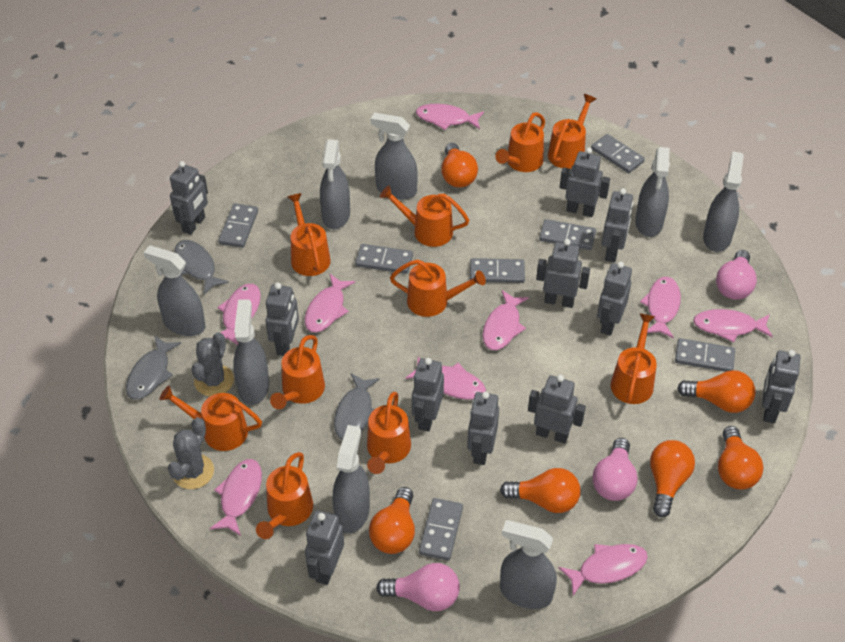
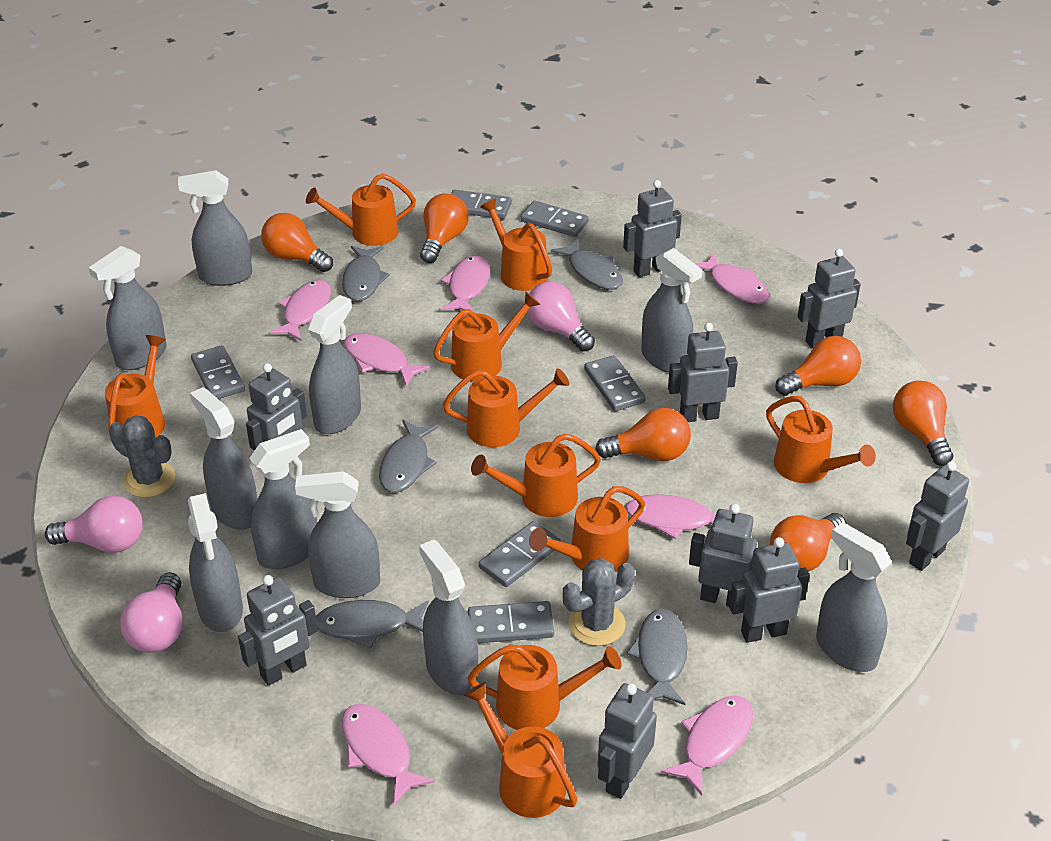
grey domino: [218,204,258,248] [355,244,413,274] [419,498,463,561] [470,258,525,283] [539,219,596,250] [591,134,645,173] [675,338,735,372] = 7 -> [191,345,245,399] [451,190,512,219] [468,601,554,643] [479,521,561,587] [520,201,589,237] [584,355,646,411] = 6
grey fish: [126,335,181,400] [175,240,229,294] [334,373,380,440] = 3 -> [316,600,429,648] [342,246,390,301] [379,420,439,493] [551,239,623,290] [627,609,688,705] = 5
grey robot: [170,161,208,235] [265,282,299,356] [305,511,344,585] [412,358,444,432] [467,392,499,465] [528,375,586,444] [536,239,590,308] [560,147,610,217] [597,261,632,336] [602,188,633,262] [762,350,800,424] = 11 -> [238,575,318,686] [246,363,307,451] [597,683,657,799] [623,180,682,277] [668,323,738,422] [689,504,757,607] [729,537,810,643] [797,249,861,348] [906,461,969,571] = 9
grey spray bottle: [143,245,206,336] [233,300,269,405] [320,139,350,229] [333,425,370,534] [371,113,418,200] [500,520,557,609] [635,147,670,237] [703,151,744,252] = 8 -> [88,246,167,370] [178,170,252,286] [188,493,243,632] [190,387,257,530] [249,429,317,569] [295,471,380,598] [308,295,361,434] [419,540,478,695] [641,248,703,373] [816,522,892,672] = 10
pink fish: [210,459,262,536] [212,284,261,345] [305,274,355,332] [405,357,486,400] [416,104,484,130] [483,290,529,350] [559,544,648,596] [640,277,681,338] [693,309,773,342] = 9 -> [269,280,331,341] [342,704,434,805] [344,333,430,387] [441,255,490,311] [625,494,730,539] [661,695,753,796] [695,253,769,304] = 7

